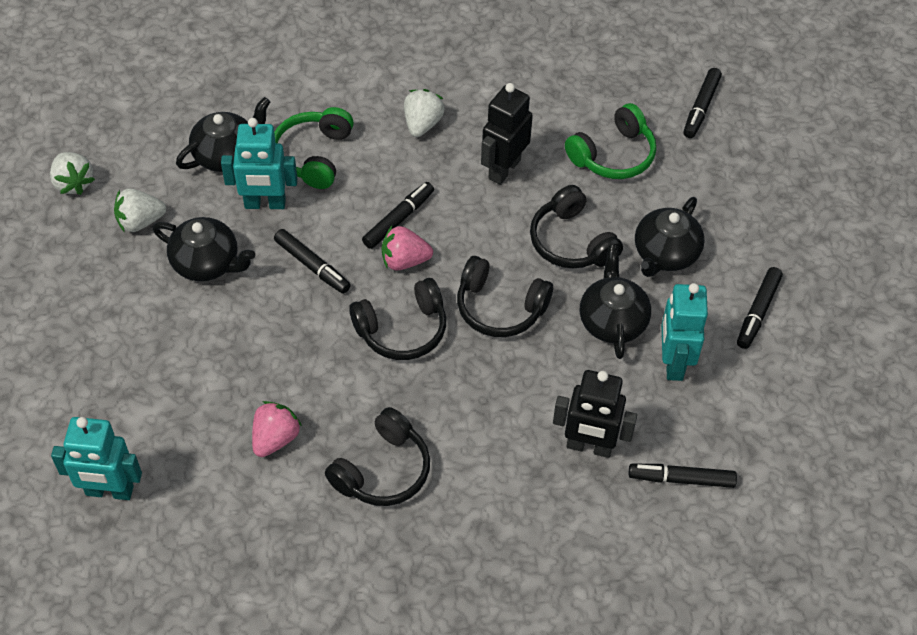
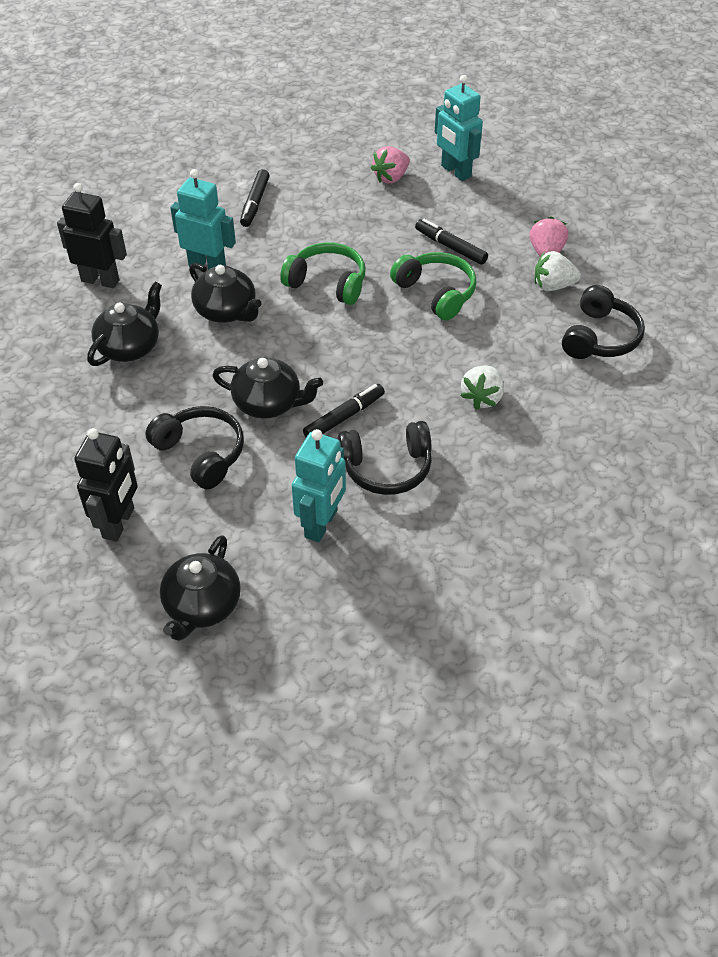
black headphones: [325,407,430,506] [349,278,446,360] [457,256,553,337] [530,185,623,269] = 4 -> [145,406,244,489] [338,421,432,495] [562,285,645,359] = 3
black marker: [274,229,351,294] [362,182,434,249] [629,464,737,488] [683,68,722,138] [737,267,783,349] = 5 -> [240,169,270,227] [303,384,385,437] [415,219,488,265] = 3
white strawberry: [50,152,95,195] [114,188,166,232] [404,89,445,137] = 3 -> [460,366,504,410] [535,251,581,291] = 2

